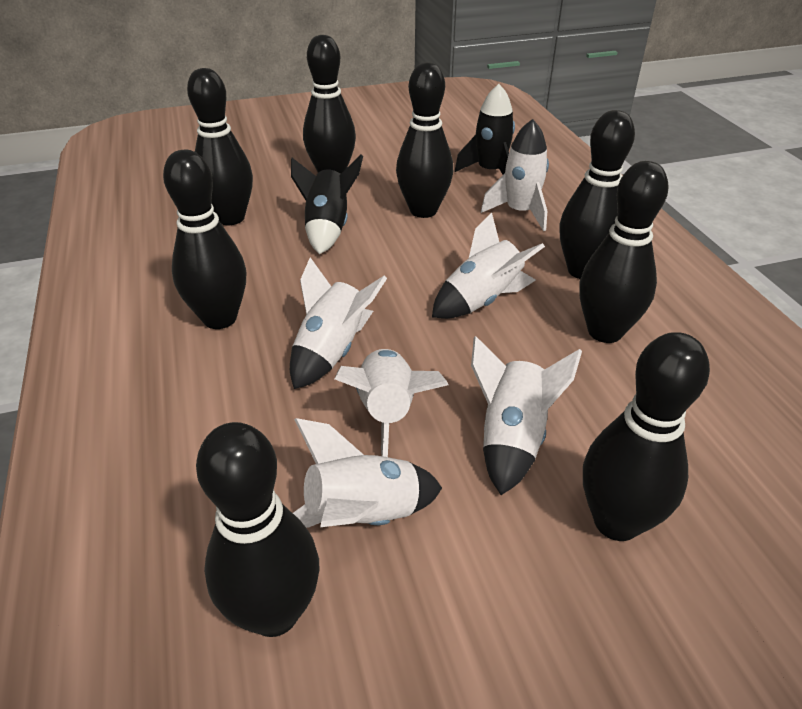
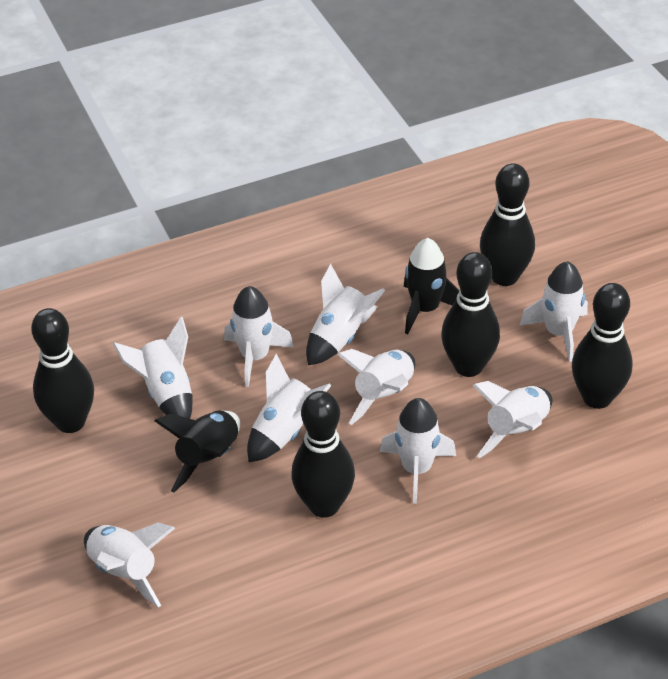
black bowling pin: [163,150,246,329] [187,68,253,225] [196,422,319,637] [303,35,356,174] [396,62,453,218] [559,110,635,279] [579,161,669,343] [583,332,710,541] = 8 -> [31,308,94,433] [292,391,355,518] [441,252,500,377] [480,163,535,286] [572,283,632,409] = 5
white rocket: [290,257,387,389] [293,418,442,528] [334,349,448,457] [432,213,545,319] [471,336,582,495] [481,119,549,231] = 6 -> [84,523,175,608] [113,317,192,419] [224,286,294,387] [247,354,331,462] [306,264,385,365] [337,349,415,425] [380,398,456,504] [472,381,552,458] [519,261,588,362] = 9

